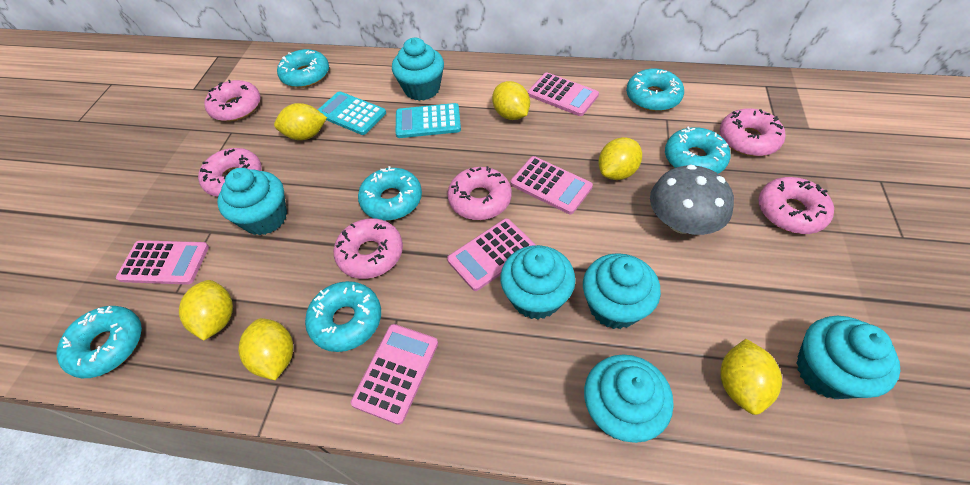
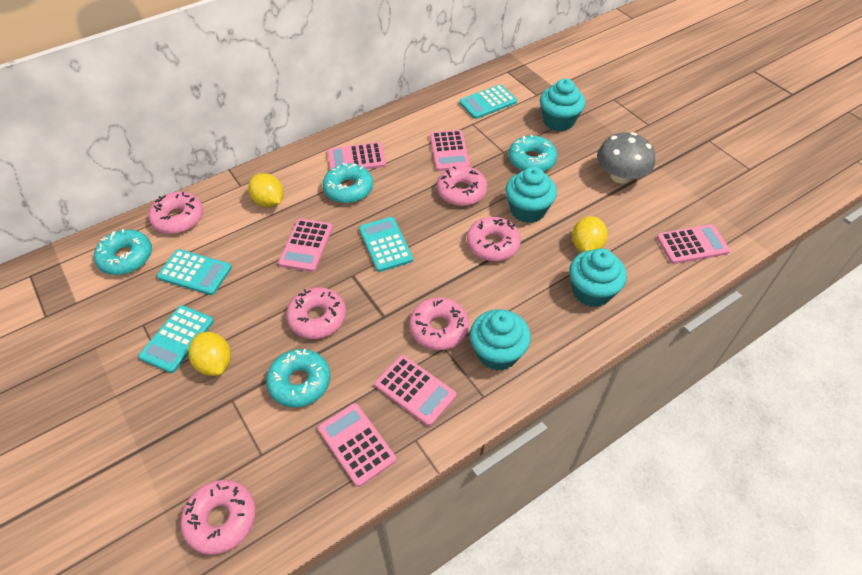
pink calculator: [116,240,209,285] [351,324,438,425] [447,218,535,291] [511,156,593,214] [528,73,599,116] = 5 -> [278,219,333,272] [318,403,396,487] [328,142,386,170] [375,355,456,426] [430,130,470,171] [657,224,730,264] = 6
turquoise calculator: [318,91,386,135] [396,103,461,138] = 2 -> [138,305,214,373] [157,249,232,295] [359,217,413,272] [459,84,517,119] = 4
turquoise cupcake: [217,168,287,236] [392,38,444,101] [500,245,576,320] [583,253,661,329] [584,354,674,443] [797,316,901,399] = 6 -> [470,309,531,371] [505,167,557,223] [540,78,585,131] [569,248,627,307] = 4
turquoise donut: [57,306,142,378] [277,49,329,88] [305,281,381,352] [358,166,422,221] [626,69,684,111] [665,127,731,174] = 6 -> [94,229,152,275] [266,349,331,407] [323,163,373,203] [508,135,557,172] = 4
yellow lemon: [179,280,233,341] [238,318,293,380] [274,103,327,140] [492,81,530,120] [599,137,642,180] [720,339,782,415] = 6 -> [189,332,231,376] [248,173,284,208] [572,216,608,253] = 3

